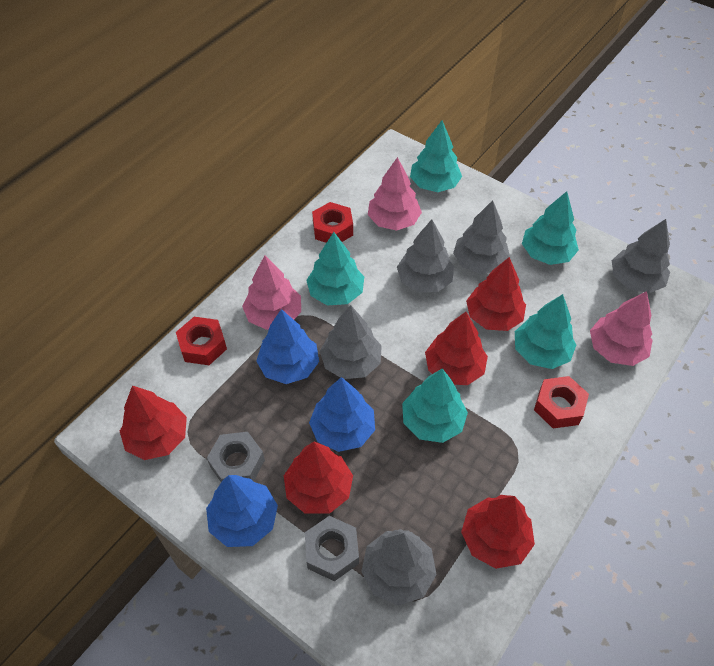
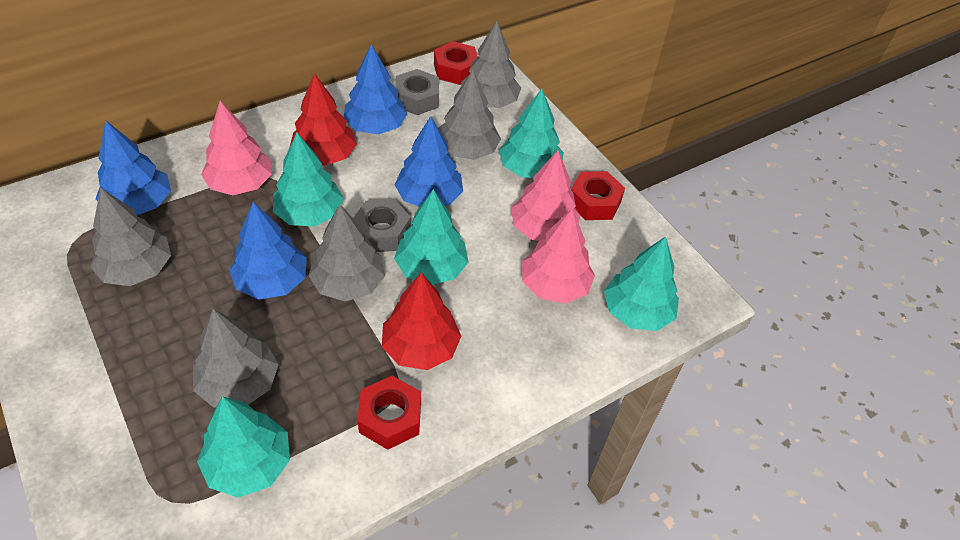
blue tree: [206,475,278,547] [256,309,319,384] [309,377,375,452] = 3 -> [95,120,171,215] [229,202,307,300] [344,44,407,134] [395,116,463,207] = 4
red tree: [120,386,187,460] [284,442,353,514] [425,312,488,385] [461,495,535,569] [466,257,526,331] = 5 -> [289,73,357,166] [382,272,461,370] = 2

